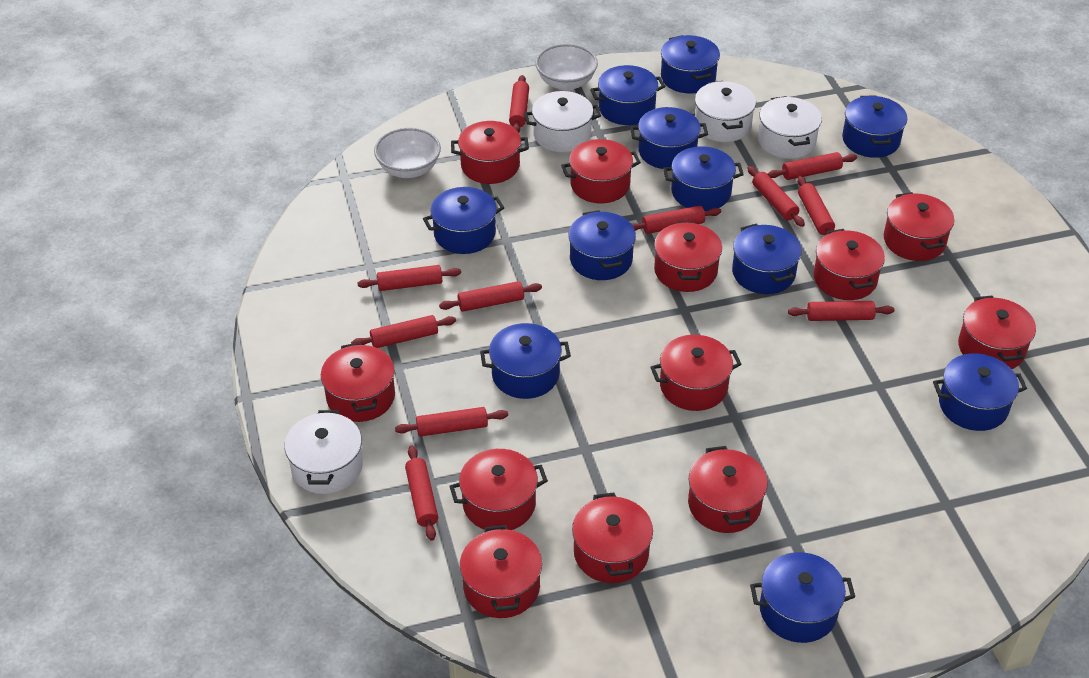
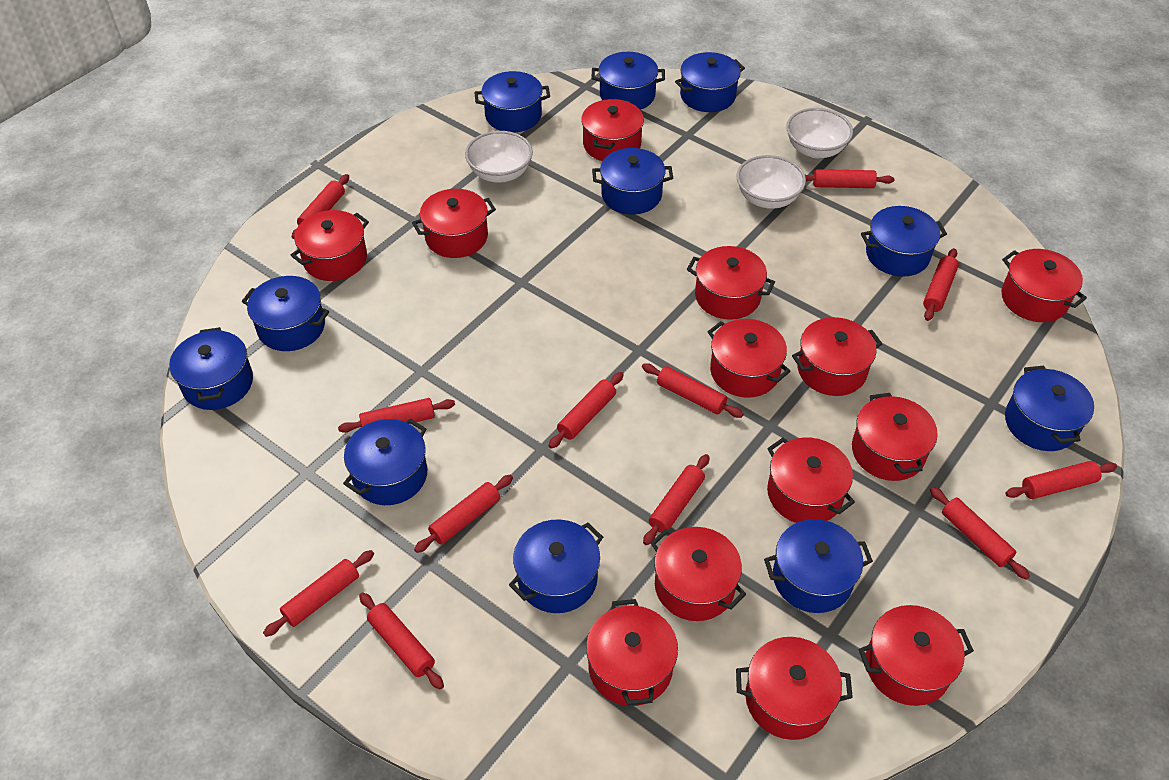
red pot: [321,342,395,422] [449,449,548,530] [451,121,529,184] [460,525,542,618] [561,139,641,203] [572,493,653,583] [650,335,742,411] [654,222,722,292] [688,446,768,533] [814,229,885,300] [884,192,954,261] [958,296,1036,369] = 12 -> [291,210,369,281] [412,189,496,258] [581,99,644,161] [586,599,678,706] [651,527,746,621] [687,246,775,320] [708,319,791,398] [736,637,853,740] [767,438,855,523] [792,317,882,396] [852,393,938,481] [859,605,974,706] [1002,249,1087,322] = 13
red rolling pin: [351,315,456,348] [358,265,461,291] [395,407,508,437] [405,446,438,541] [439,281,542,312] [509,75,529,133] [632,206,721,234] [748,166,805,227] [768,152,857,180] [788,301,894,321] [797,176,835,235] = 11 -> [263,550,374,637] [292,174,349,239] [338,398,455,433] [359,592,444,689] [414,475,513,553] [548,372,624,449] [642,363,744,418] [643,454,710,545] [805,169,894,188] [923,248,959,321] [930,487,1030,580] [1005,461,1117,499] = 12
white bowl: [374,128,441,178] [535,44,598,90] = 2 -> [465,131,533,183] [736,155,806,209] [786,108,853,158] = 3
white pot: [284,410,363,494] [524,91,601,153] [695,81,756,142] [758,96,822,159] = 4 -> none = 0

